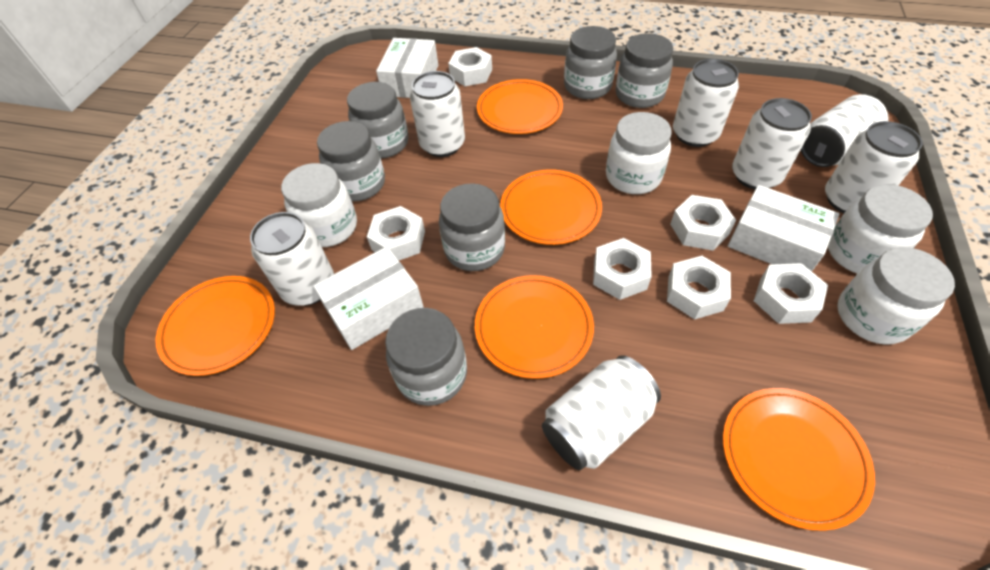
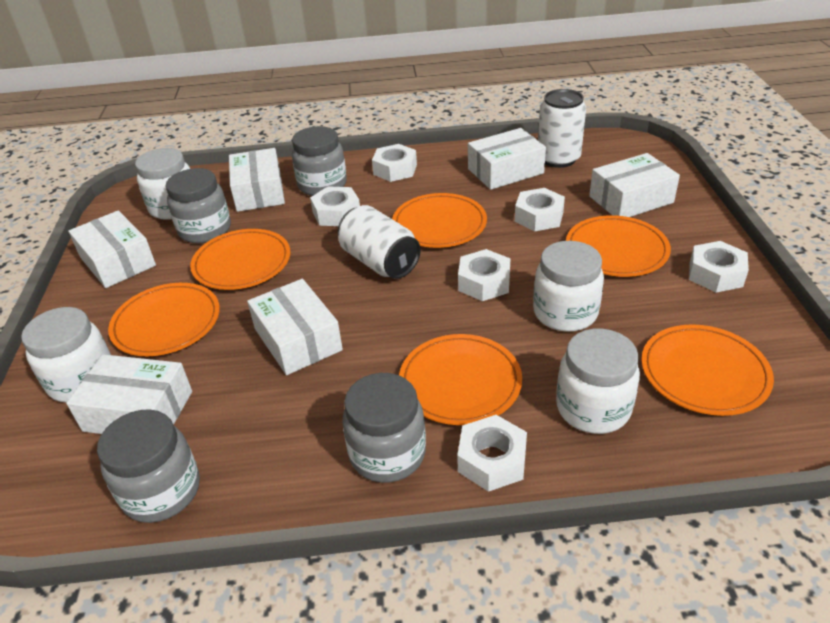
grey jar: [317,121,385,202] [347,82,408,158] [385,308,467,406] [439,183,505,271] [564,26,617,99] [616,33,673,108] = 6 -> [97,409,200,523] [165,168,231,243] [292,126,347,196] [342,373,426,483] = 4
orange plate: [156,276,275,376] [475,275,594,379] [477,79,563,134] [500,169,602,245] [723,388,875,531] = 5 -> [108,283,220,356] [190,229,290,290] [392,193,487,248] [399,334,522,425] [566,215,671,277] [641,324,774,416] = 6
white box: [313,246,424,350] [376,38,438,98] [728,185,839,271] = 3 -> [66,354,192,434] [68,210,156,288] [229,148,285,212] [247,279,343,375] [468,128,546,190] [589,153,680,217] = 6
white can: [250,212,334,306] [410,71,465,157] [542,355,661,470] [673,59,739,147] [732,98,812,190] [801,94,889,167] [825,121,923,213] = 7 -> [338,205,421,279] [538,89,586,168] = 2

